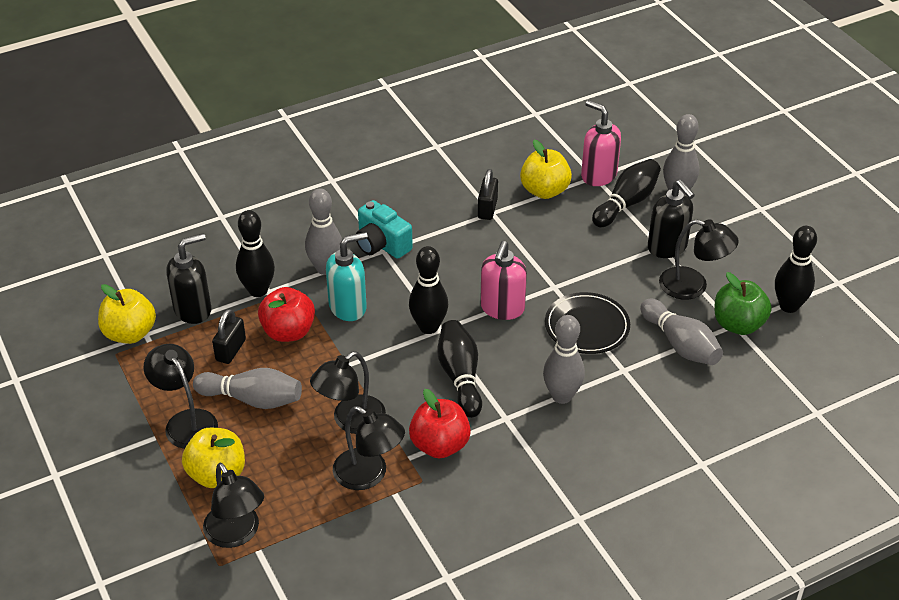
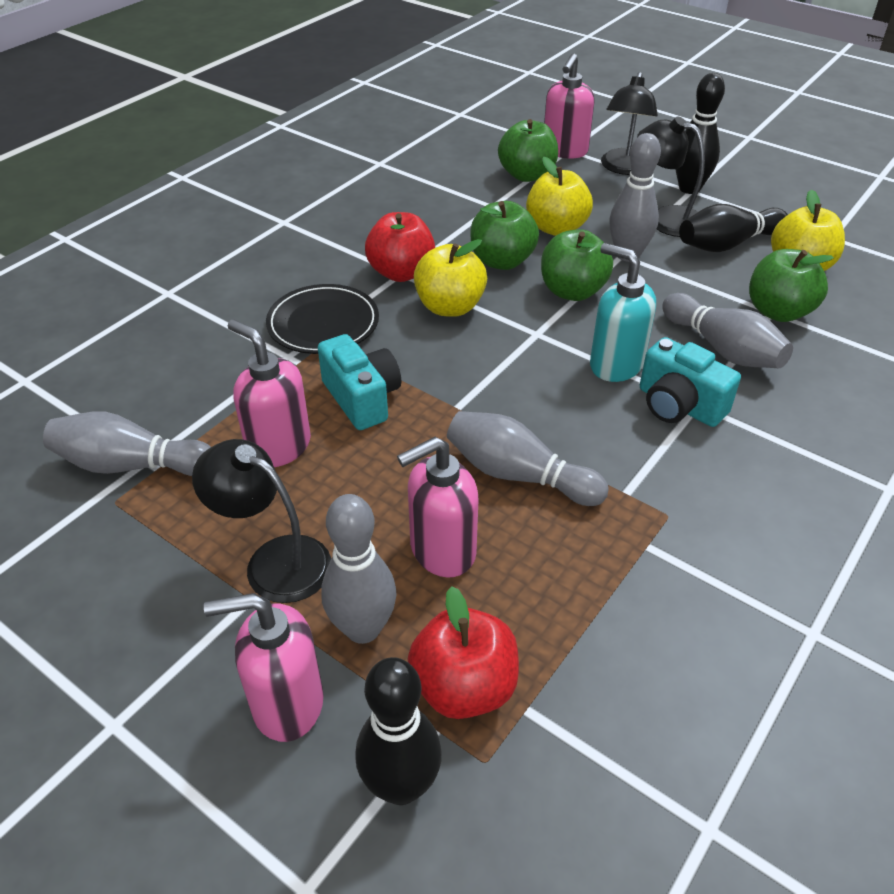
black bowling pin: [236,210,275,297] [409,246,448,334] [437,320,482,418] [592,159,661,227] [775,226,817,313] = 5 -> [355,657,442,805] [675,73,725,194] [679,204,788,252] = 3
black lamp: [144,344,218,449] [203,463,264,548] [310,351,386,434] [333,406,405,490] [659,219,739,300] = 5 -> [192,439,331,603] [601,72,658,175] [637,117,705,237] = 3
black padlock: [212,309,246,364] [478,169,498,220] = 2 -> none = 0
black soap dispenser: [166,233,211,324] [648,180,695,258] = 2 -> none = 0
green apple: [714,272,772,335] = 1 -> [470,201,539,270] [498,119,558,182] [541,229,613,301] [749,249,834,322] = 4
pink soap dispenser: [480,241,527,320] [581,100,621,186] = 2 -> [204,593,324,742] [228,319,311,467] [397,437,479,578] [544,54,595,159] = 4
turquoise camera: [356,200,413,259] = 1 -> [318,334,401,430] [640,337,741,427] = 2

